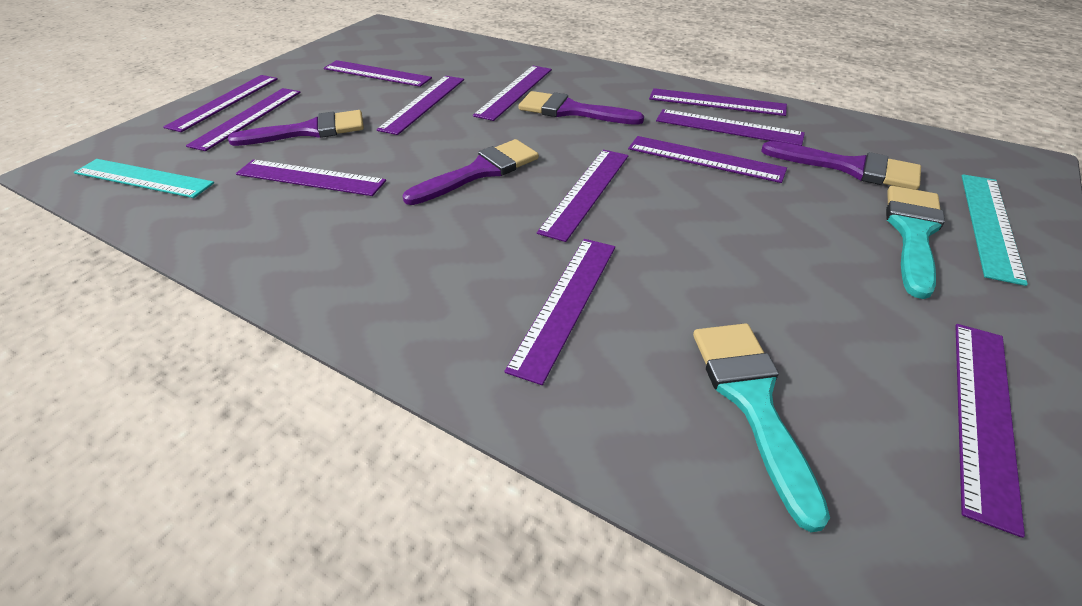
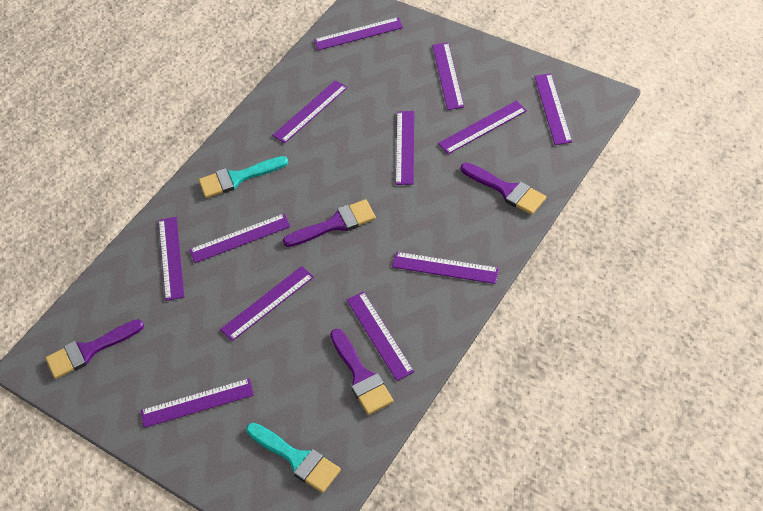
turquoise ruler: [74,159,214,198] [962,174,1028,286] = 2 -> none = 0

